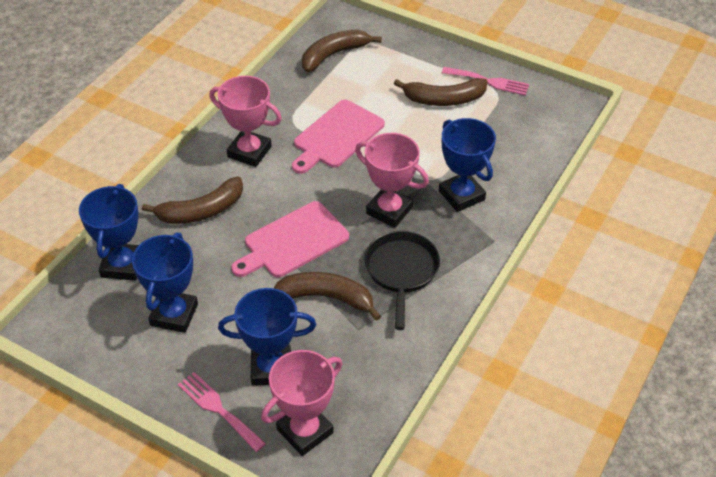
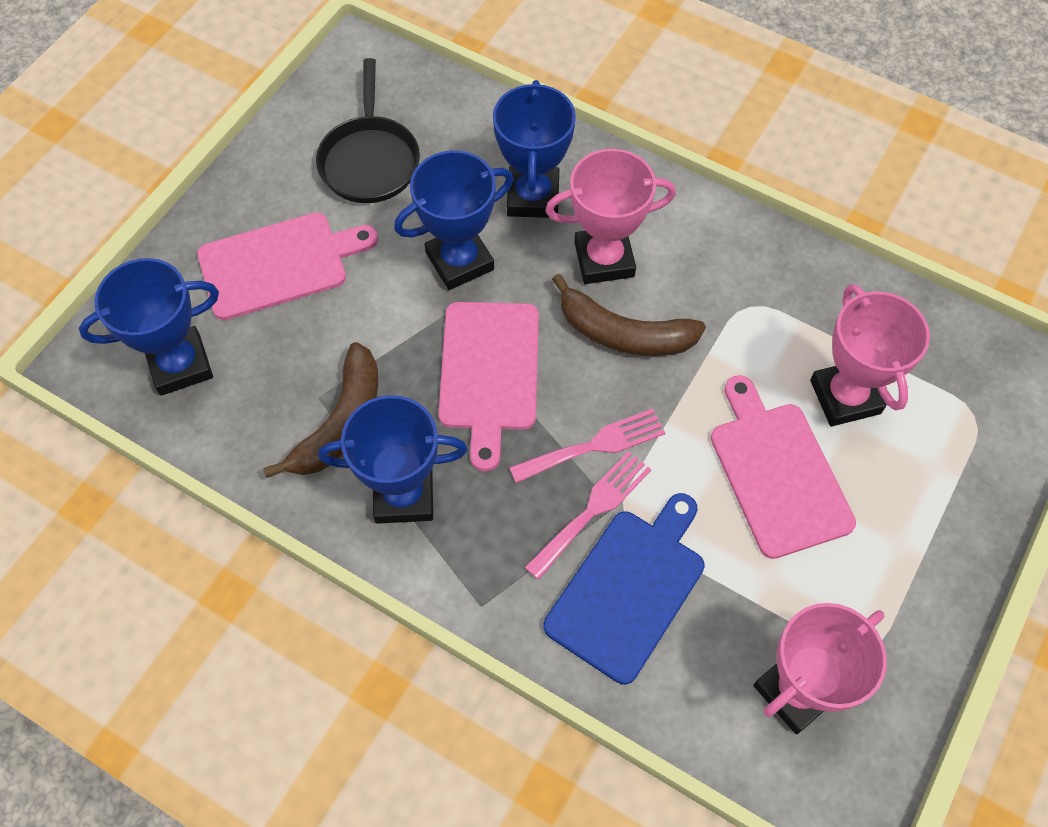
blue cutting board: none = 0 -> [544,493,705,684] = 1
brown banana: [142,177,243,224] [274,272,381,321] [302,29,382,72] [394,78,487,106] = 4 -> [263,342,378,478] [552,274,706,356] = 2
pink cutting board: [231,201,349,277] [292,100,385,174] = 2 -> [197,212,378,320] [439,302,539,471] [711,375,856,559] = 3

